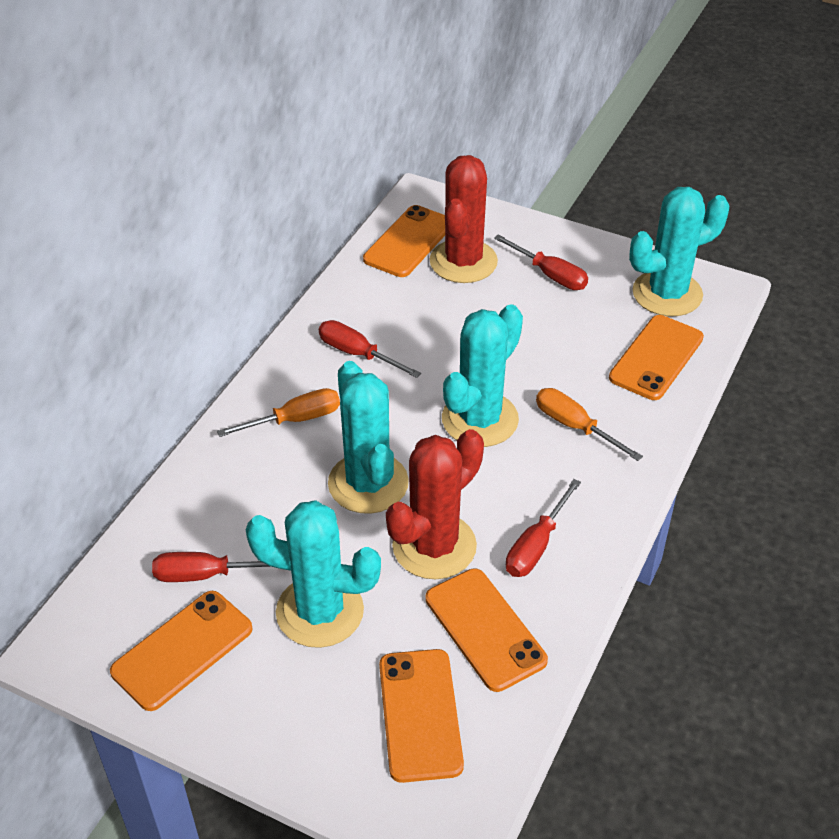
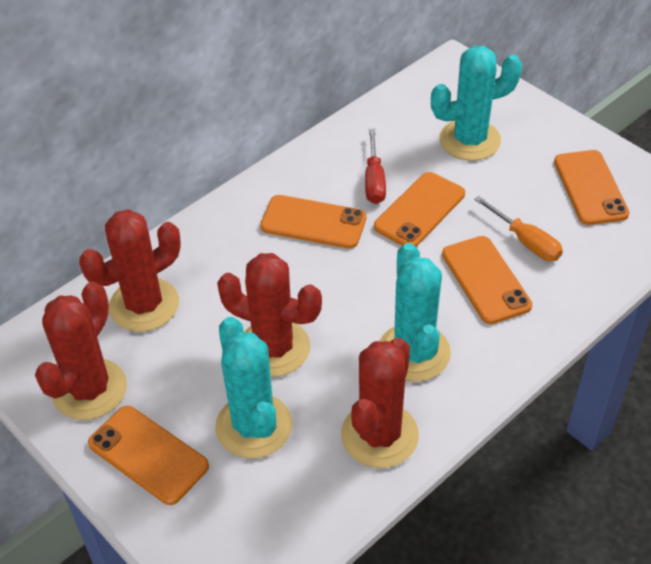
orange screwdriver: [217,388,340,437] [536,388,643,461] = 2 -> [474,196,563,261] = 1
red cactus: [386,429,484,579] [429,155,498,283] = 2 -> [35,282,127,420] [79,209,181,332] [217,253,322,377] [341,338,419,468] = 4
red screwdriver: [152,552,271,582] [319,320,421,378] [494,234,588,290] [506,479,581,577] = 4 -> [365,129,386,204] = 1
turquoise cactus: [246,500,381,648] [328,361,409,514] [442,304,523,447] [629,187,729,316] = 4 -> [215,317,292,458] [380,243,451,382] [431,46,522,161] = 3

